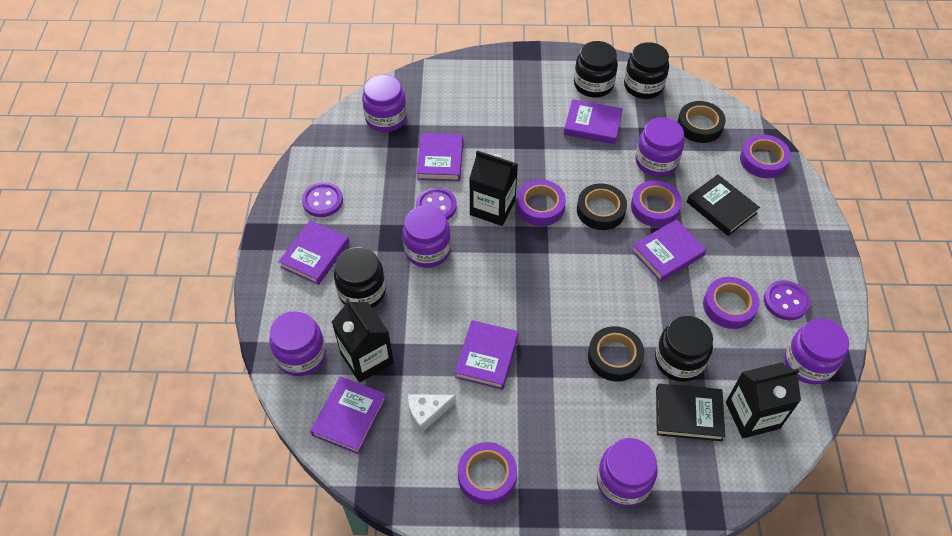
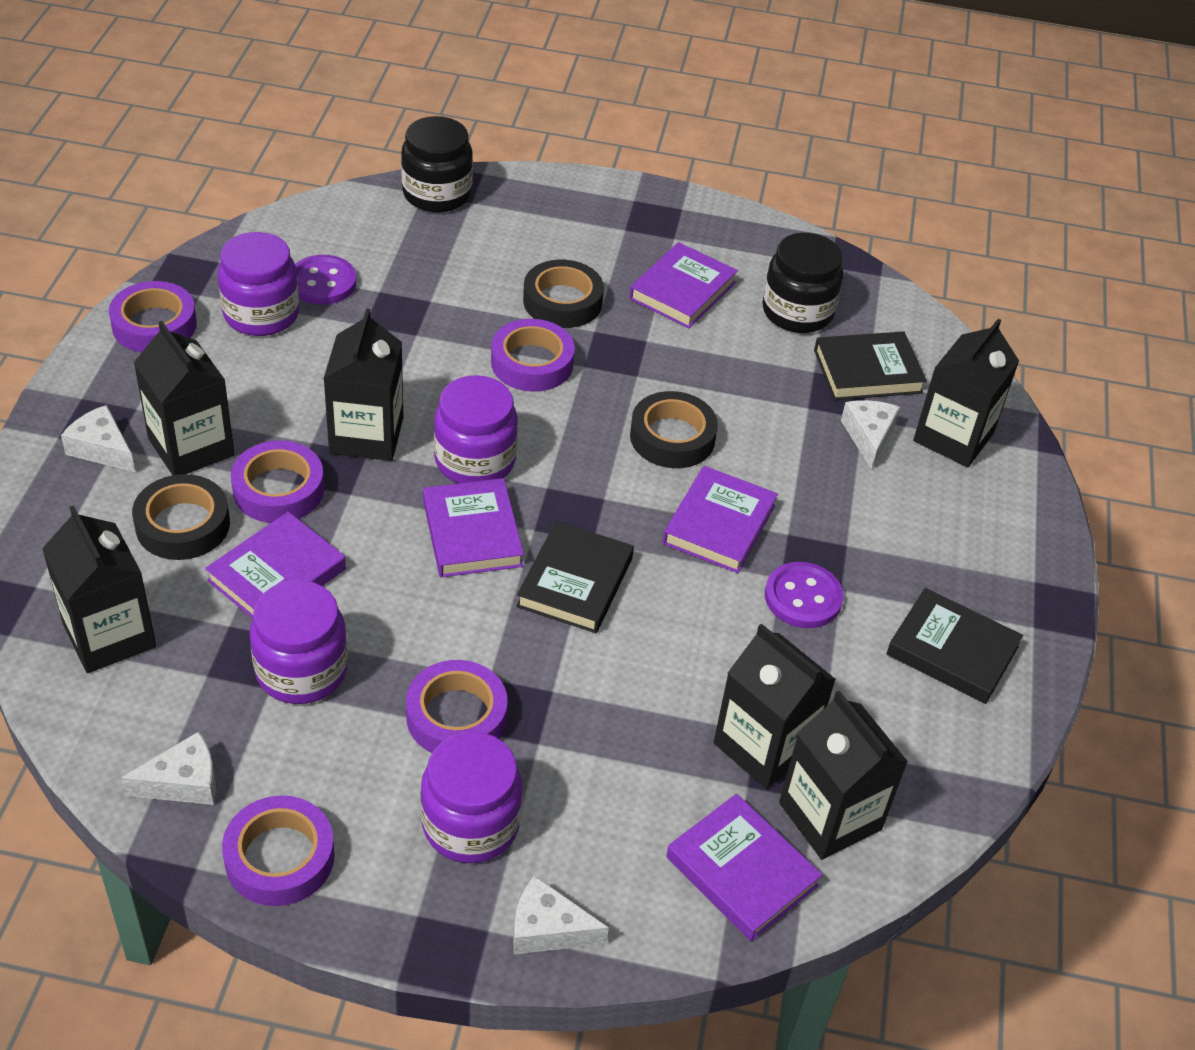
black book: [656,384,725,441] [687,174,760,236] = 2 -> [516,521,634,633] [814,331,927,400] [886,588,1023,704] = 3
black carton: [332,299,394,383] [469,151,518,226] [726,362,801,438] = 3 -> [42,505,156,673] [133,321,235,475] [323,308,403,461] [714,624,836,789] [779,690,908,860] [913,319,1019,467] = 6
black jar: [334,247,386,308] [574,41,618,97] [624,42,669,99] [655,316,713,382] = 4 -> [401,116,473,212] [762,233,843,333] = 2
purple book: [278,220,349,285] [310,376,387,454] [417,133,463,181] [455,320,519,390] [564,99,623,144] [631,219,707,282] = 6 -> [205,512,346,619] [423,478,524,577] [629,242,738,328] [663,466,778,573] [666,794,822,941] = 5
purple button: [302,182,343,217] [416,187,457,220] [764,280,810,320] = 3 -> [295,255,357,305] [765,562,844,628] = 2
purple jar: [269,311,326,376] [362,75,407,132] [402,205,451,268] [597,438,658,507] [635,117,684,177] [784,319,849,384] = 6 -> [218,232,299,336] [250,580,348,704] [421,731,523,863] [434,375,518,483] = 4
white cheese: [408,394,456,433] = 1 -> [61,405,135,472] [121,731,216,805] [513,875,609,954] [841,400,900,470] = 4

